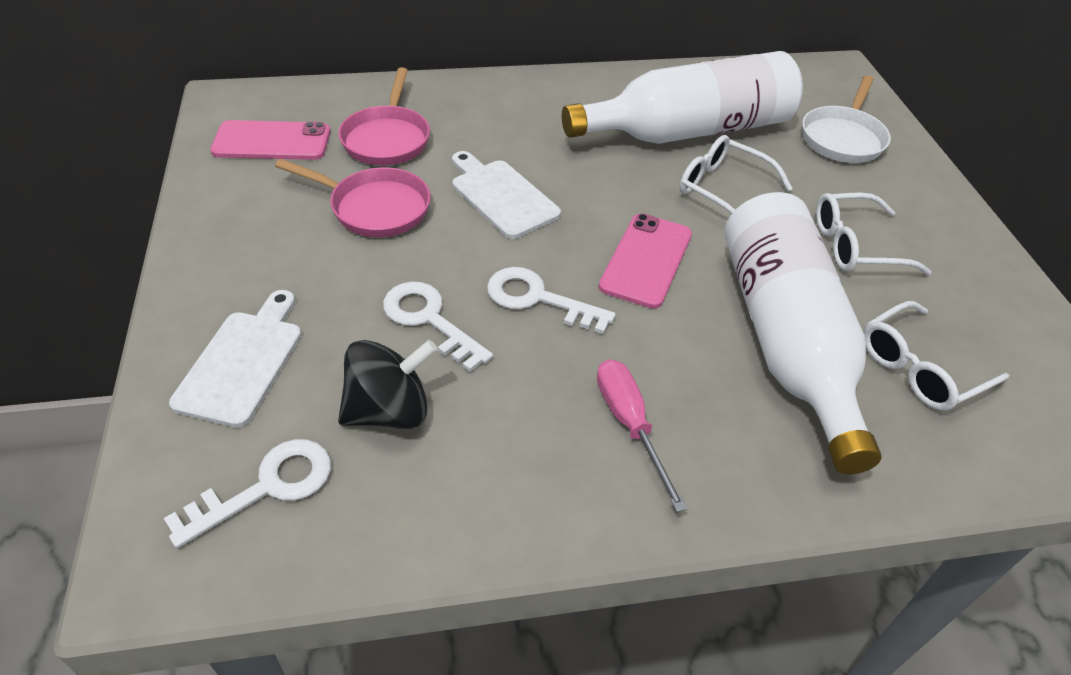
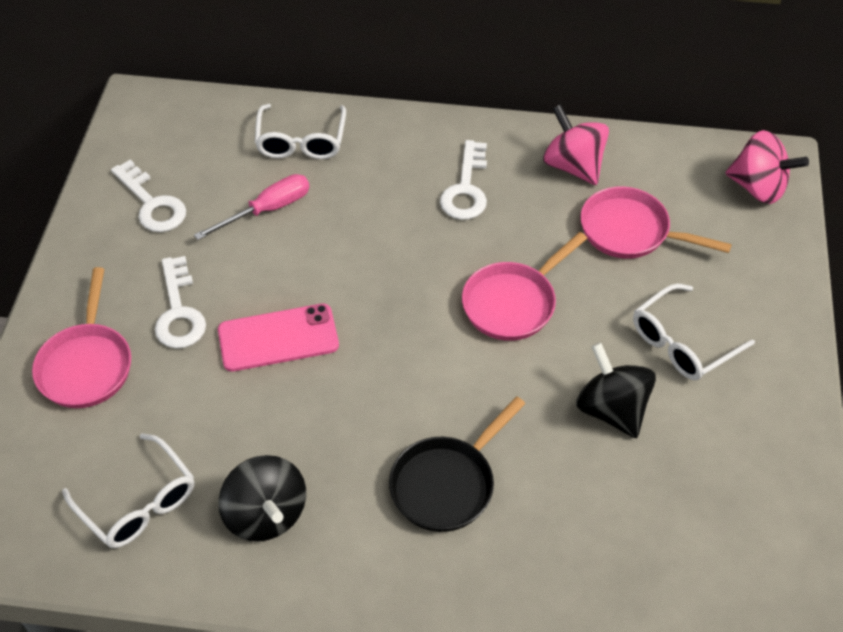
black pan: none = 0 -> [389,396,525,532] = 1
black spinning top: [338,340,438,429] = 1 -> [218,455,306,541] [576,342,656,438] = 2
pink pan: [275,159,431,237] [338,68,430,165] = 2 -> [32,267,131,408] [462,232,587,341] [580,186,732,259] = 3
pink phone: [210,120,330,160] [599,213,692,309] = 2 -> [218,304,339,372] = 1
pink spinning top: none = 0 -> [543,104,609,185] [726,130,809,204] = 2
white bottle: [562,51,803,144] [725,192,882,474] = 2 -> none = 0
white cutting board: [169,290,301,427] [452,151,561,239] = 2 -> none = 0
white pan: [802,75,891,163] = 1 -> none = 0

